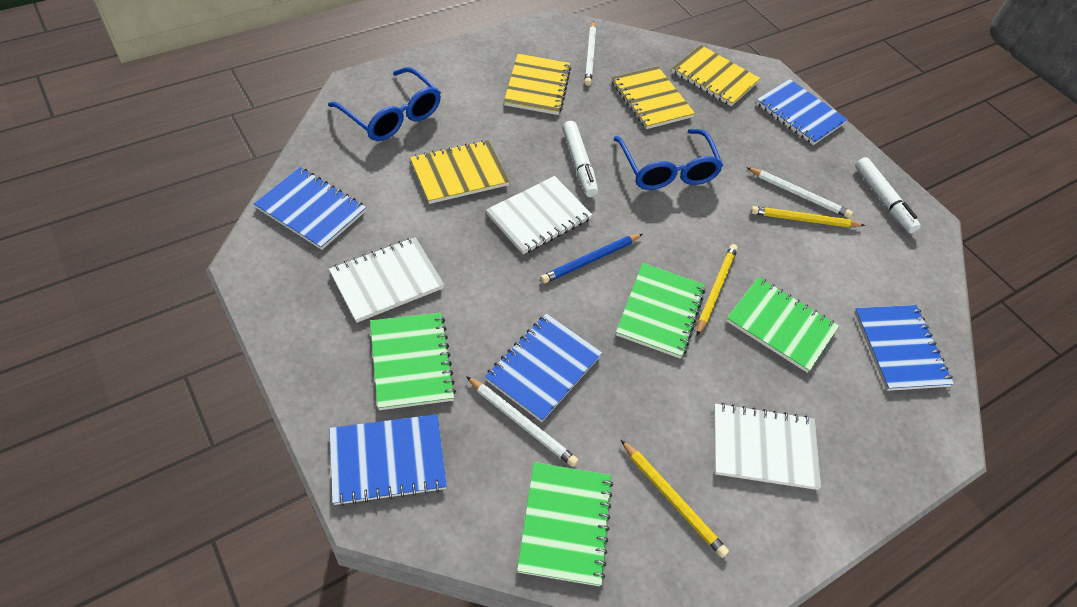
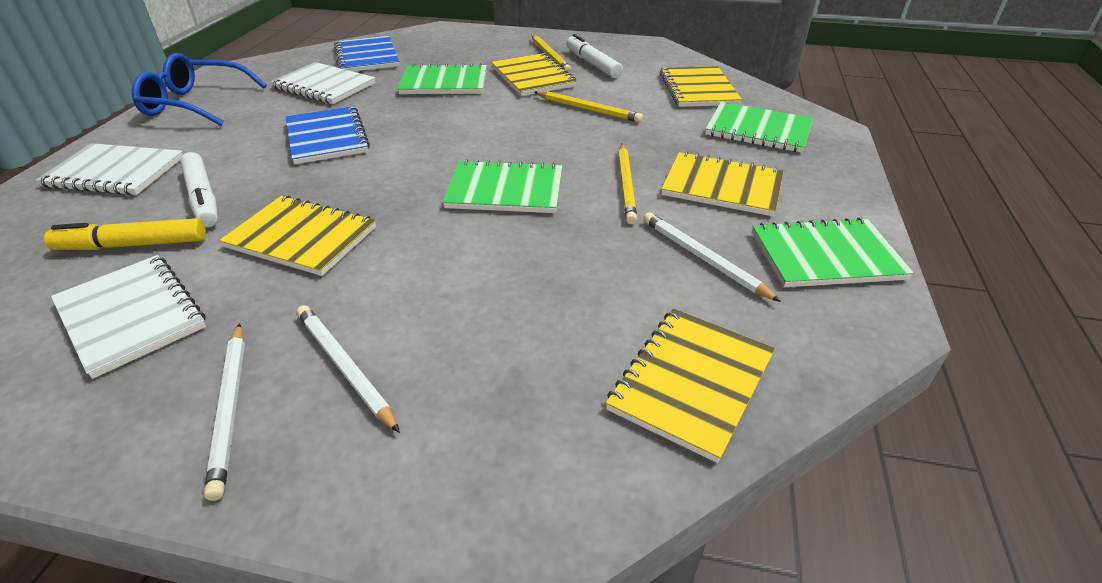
blue glasses: [328,67,441,141] [614,129,723,190] = 2 -> [132,53,267,126] = 1
blue notebook: [254,167,366,250] [329,414,447,506] [485,314,602,422] [756,79,848,145] [854,305,954,391] = 5 -> [286,106,370,164] [334,36,399,72] = 2
blue pencil: [540,234,642,284] = 1 -> none = 0
yellow marker: none = 0 -> [44,218,206,250] = 1
yellow notebook: [410,140,510,204] [504,54,571,115] [611,66,695,129] [672,45,760,106] = 4 -> [219,195,376,276] [491,53,577,96] [606,309,775,463] [660,66,742,107] [662,151,784,216] = 5

